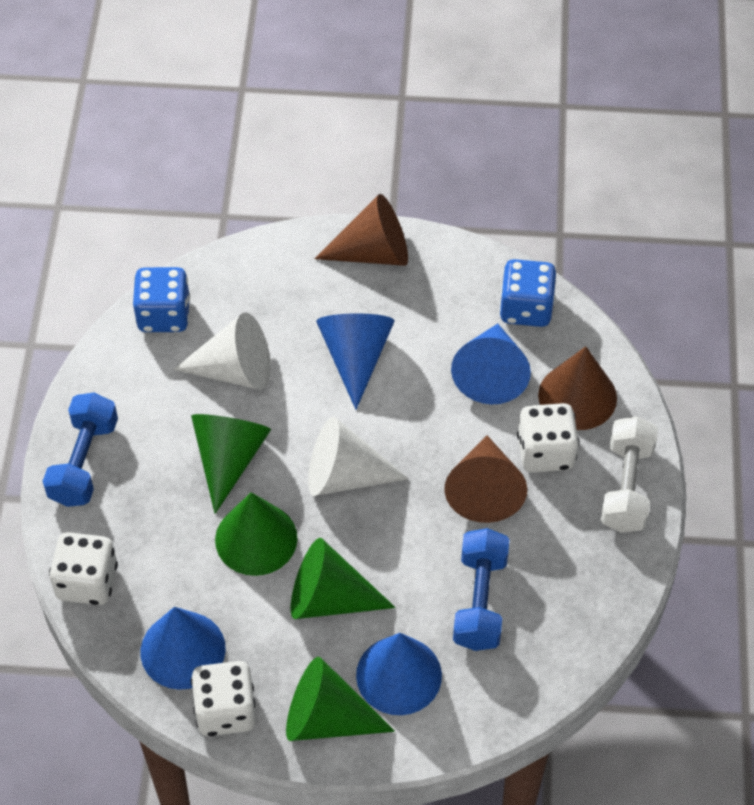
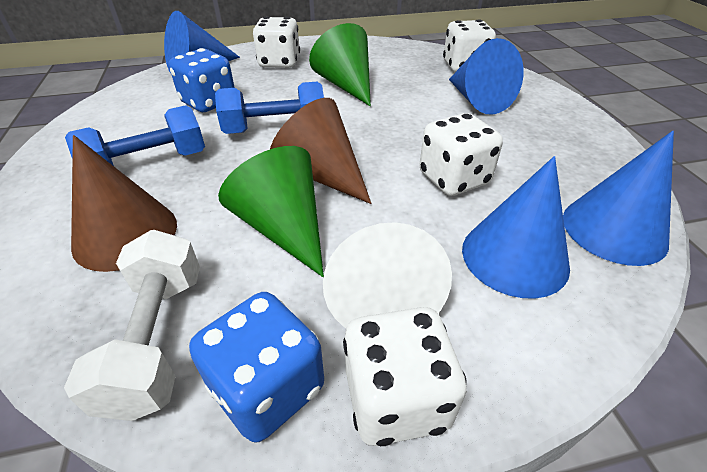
brown cone: [314,194,408,266] [444,435,527,523] [538,346,617,430] = 3 -> [71,135,177,272] [270,98,371,204] = 2
green cone: [191,414,271,514] [215,492,297,576] [286,657,395,741] [291,538,395,619] = 4 -> [218,146,324,277] [309,23,371,106] = 2
white cone: [173,312,271,390] [308,417,409,496] = 2 -> [323,222,452,328] = 1
white dice: [49,532,118,605] [191,661,256,736] [517,403,579,473] = 3 -> [253,16,300,68] [343,307,467,446] [419,113,503,196] [443,19,496,72] = 4

